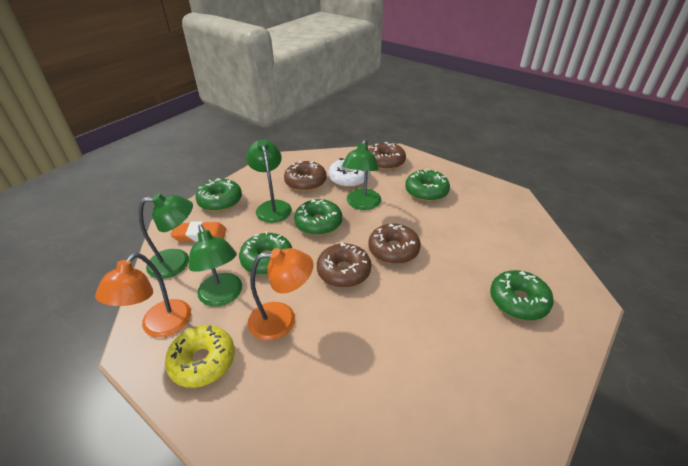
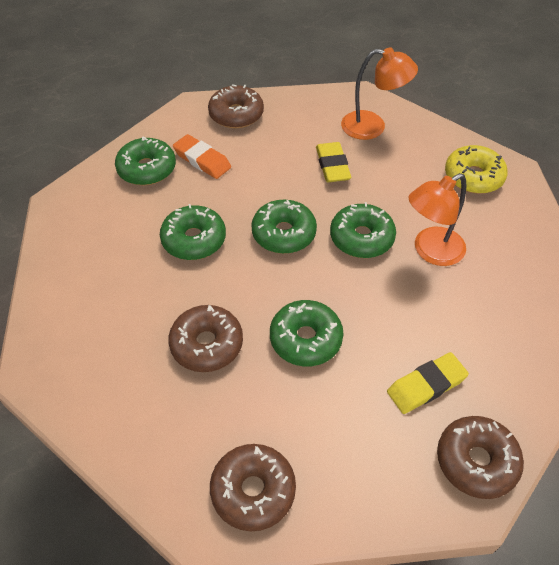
green lamp: [139,193,193,279] [189,225,242,307] [246,139,292,223] [342,139,381,210] = 4 -> none = 0
white donut: [328,158,370,188] = 1 -> none = 0
yellow eraser: none = 0 -> [316,142,351,182] [387,352,469,414] = 2

